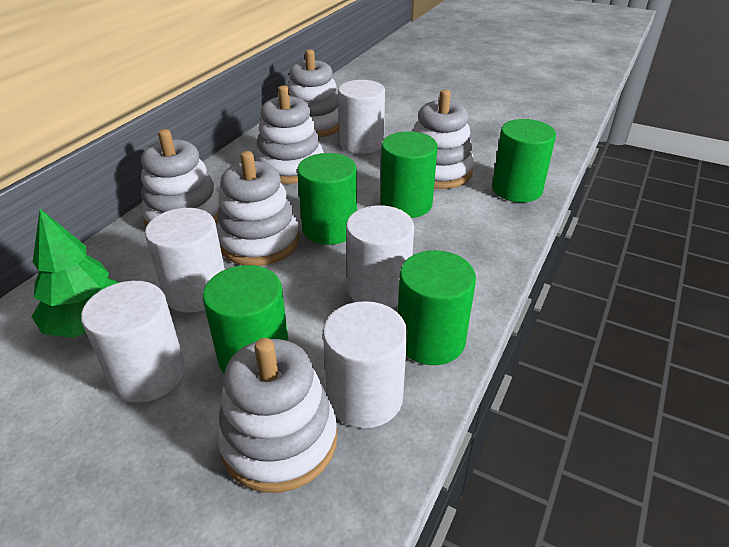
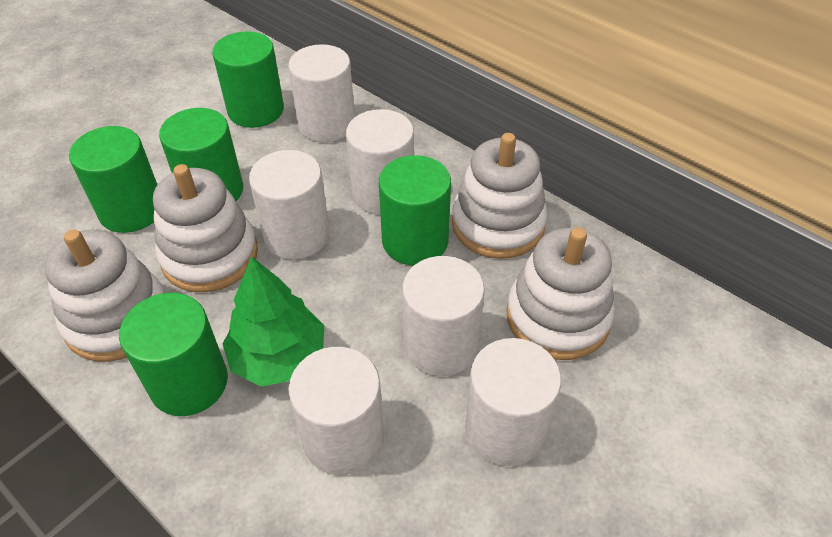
white cylinder: [81,281,185,403] [145,208,225,313] [323,301,408,428] [338,80,385,154] [346,205,414,308] = 5 -> [249,150,330,260] [288,44,355,142] [288,347,384,475] [346,109,414,214] [402,256,485,376] [465,338,561,466] = 6
white stacking toy: [141,129,220,227] [216,151,300,266] [217,338,337,493] [255,85,324,184] [287,49,339,137] [413,90,474,189] = 6 -> [45,229,165,362] [153,164,258,292] [452,133,547,259] [506,227,615,360] = 4

